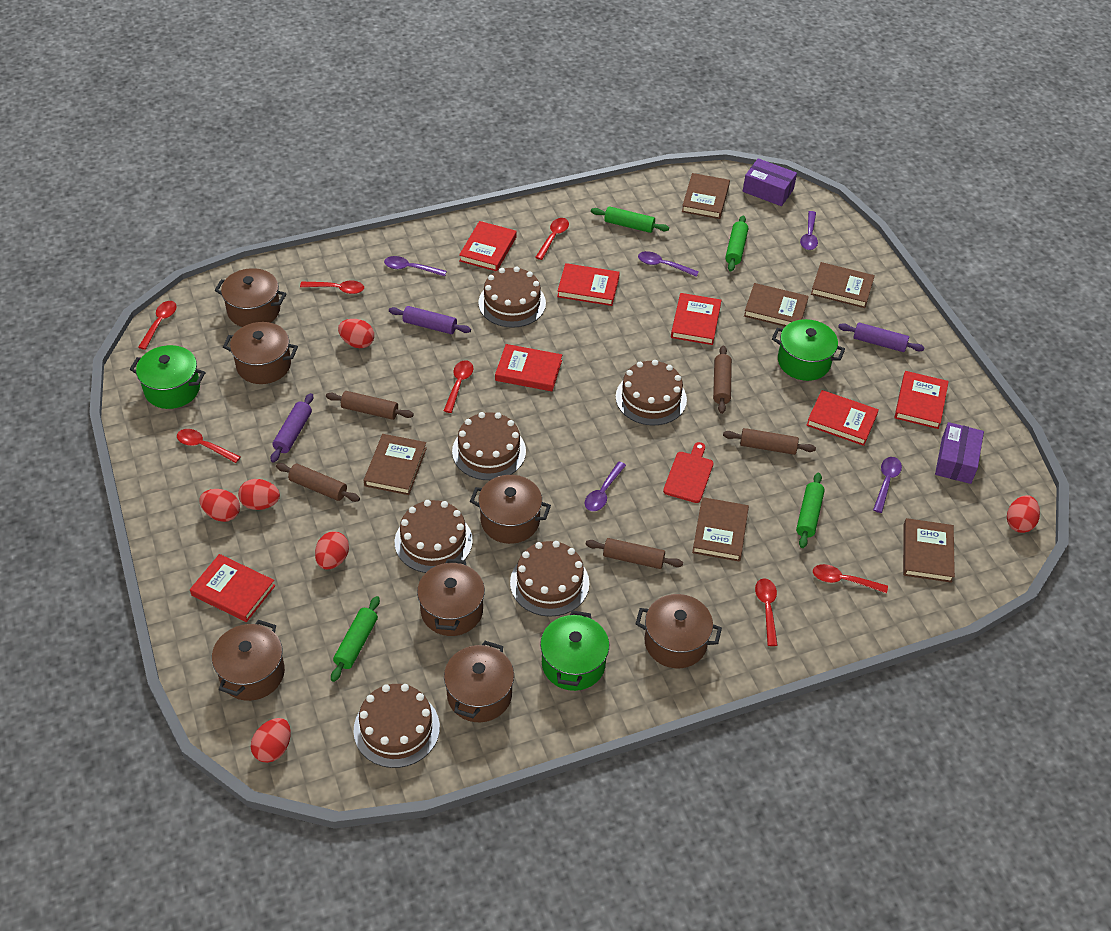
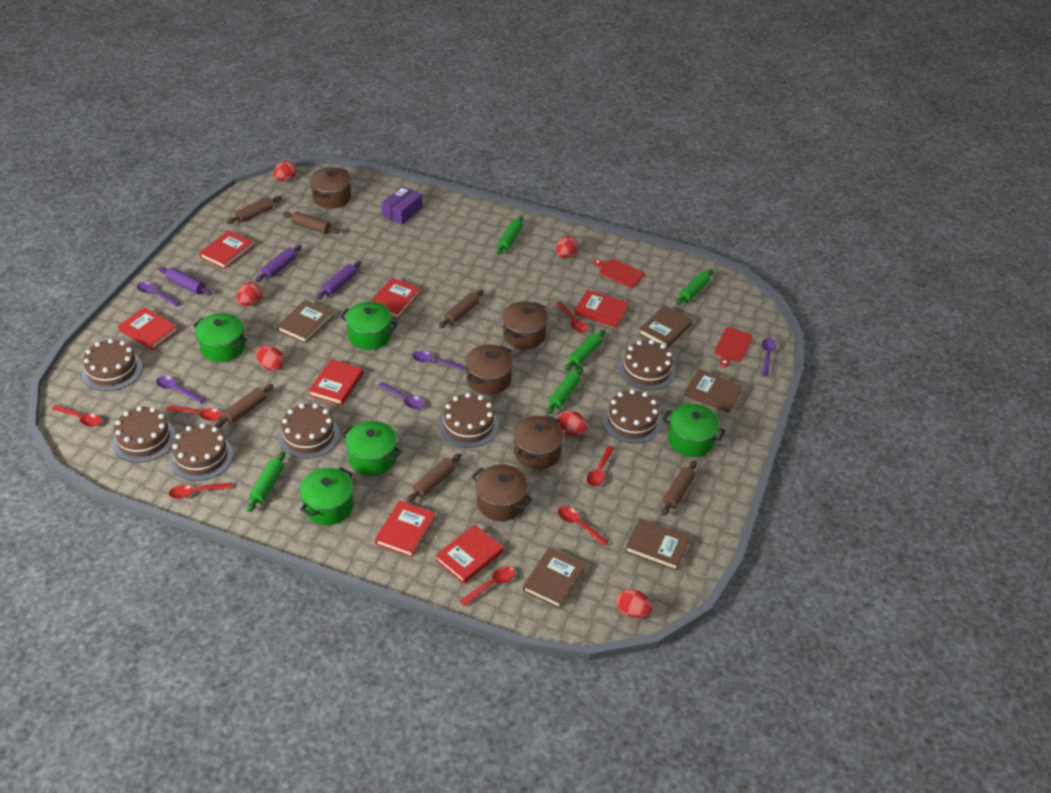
brown book: [364,434,427,495] [682,173,730,219] [692,497,749,562] [744,283,809,326] [811,262,875,308] [903,518,955,583] = 6 -> [277,300,333,343] [523,547,585,609] [625,518,690,571] [639,306,692,348] [684,369,743,413] = 5
brown cake: [353,684,440,768] [395,500,473,573] [452,412,526,480] [478,267,546,328] [510,541,589,617] [616,360,687,425] = 6 -> [82,339,142,391] [112,406,176,462] [170,423,233,481] [278,403,340,459] [439,393,499,448] [603,389,662,444] [619,340,676,391] = 7
brown pot: [212,620,285,701] [214,268,286,327] [223,322,298,384] [417,559,485,636] [444,641,514,722] [470,475,551,544] [635,594,722,668] = 7 -> [310,167,351,209] [466,345,513,395] [471,464,532,521] [502,301,548,349] [513,415,564,470] = 5
brown rolling pin: [276,463,360,502] [326,391,414,420] [585,538,683,569] [713,346,732,414] [723,428,816,455] = 5 -> [215,384,273,428] [227,196,281,224] [283,212,340,234] [406,453,461,503] [439,290,484,328] [662,461,696,516] = 6
green pot: [129,345,206,409] [540,610,609,691] [772,319,845,381] = 3 -> [193,313,247,362] [300,467,354,525] [340,302,398,350] [342,421,402,476] [663,404,726,457] = 5
green rolling pin: [331,596,380,682] [591,206,669,233] [725,215,748,272] [796,473,825,548] = 4 -> [247,452,285,512] [497,216,523,255] [547,367,583,414] [565,330,605,371] [676,269,713,305] = 5
purple box: [743,158,797,206] [935,422,984,484] = 2 -> [382,186,423,225] = 1
red cutting board: [663,442,713,503] = 1 -> [593,259,645,288] [714,327,753,367] = 2

